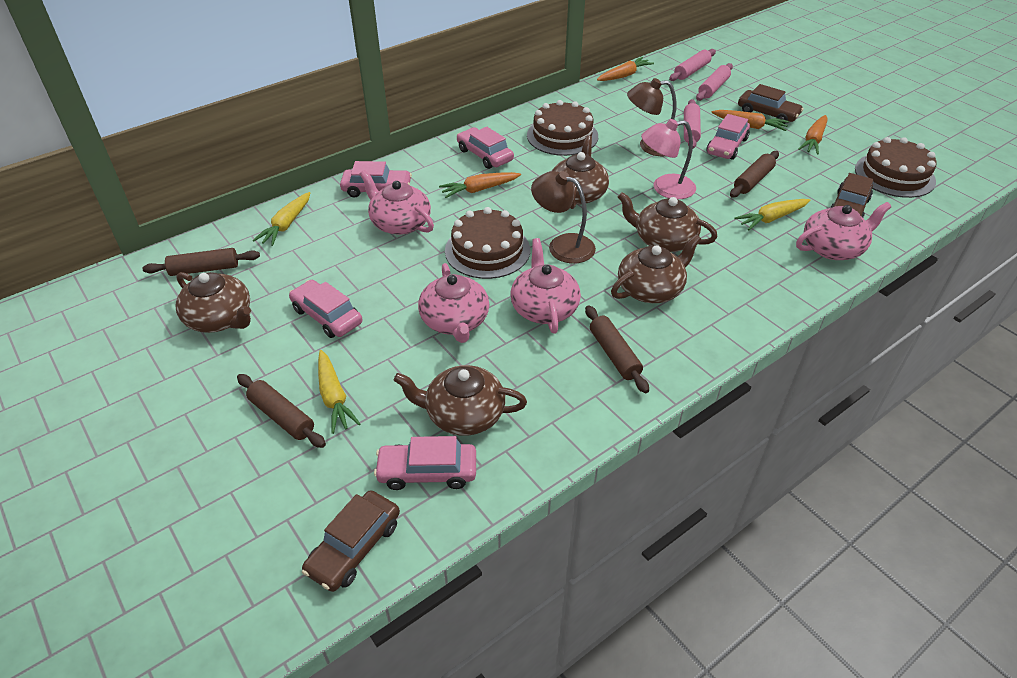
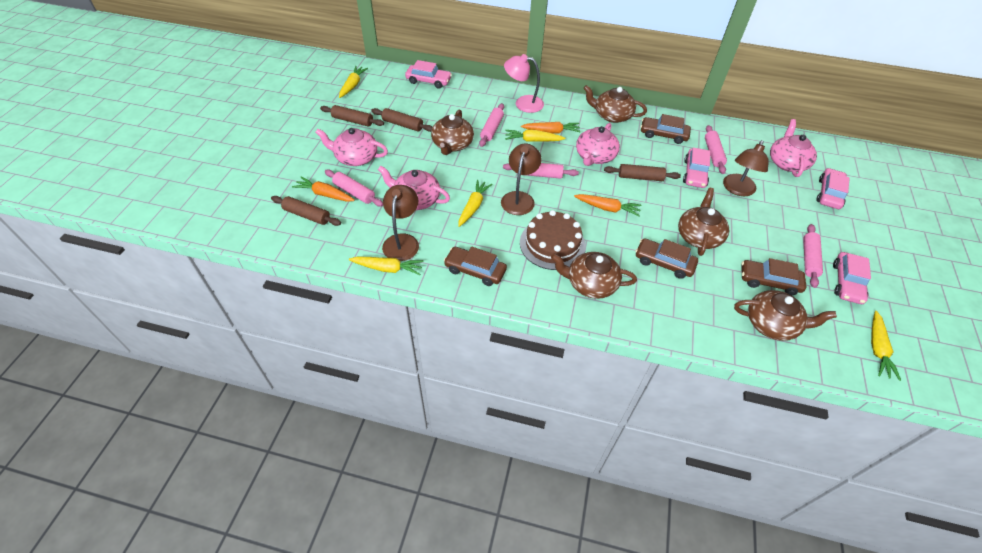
brown cake: [445,207,530,279] [527,100,598,156] [855,137,936,198] = 3 -> [520,210,586,270] = 1
brown car: [302,490,400,592] [738,84,804,124] [830,173,873,219] = 3 -> [444,247,507,286] [635,238,698,279] [641,114,691,144] [741,258,806,296] = 4
brown lamp: [531,171,596,263] [627,78,676,157] = 2 -> [382,185,419,261] [501,143,542,215] [723,140,769,196] = 3
orange carrot: [439,172,521,198] [597,57,654,81] [711,110,789,131] [798,115,828,155] = 4 -> [292,177,355,202] [521,122,581,133] [574,194,641,217] = 3
pink car: [289,280,363,338] [340,161,412,198] [374,436,476,490] [457,127,514,169] [706,114,750,160] = 5 -> [405,60,452,89] [683,148,710,188] [816,168,850,209] [833,252,871,304] = 4
pink rolling pin: [669,49,716,81] [684,99,701,149] [696,63,733,101] = 3 -> [325,170,383,206] [479,103,504,147] [503,163,579,179] [705,125,727,174] [803,224,823,288] = 5
yellow carrot: [253,192,310,246] [318,350,360,434] [734,199,810,230] = 3 -> [339,66,368,98] [349,257,424,275] [458,180,492,227] [505,130,566,142] [871,311,901,381] = 5

